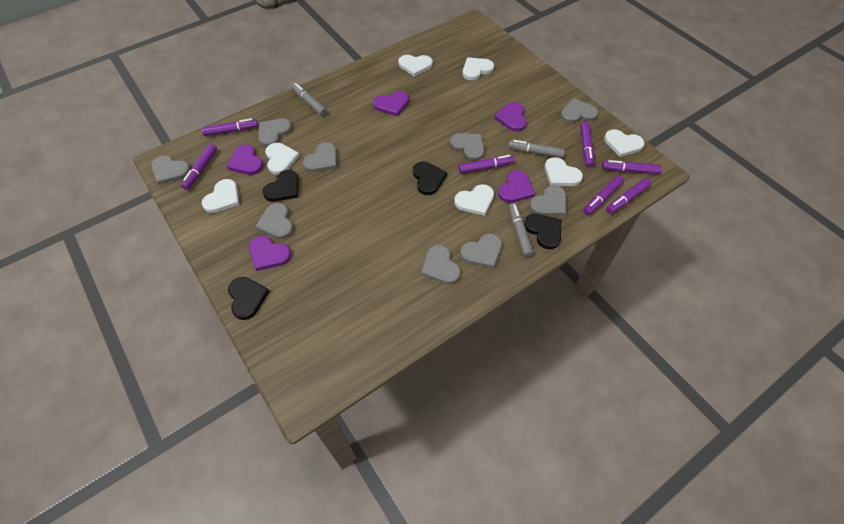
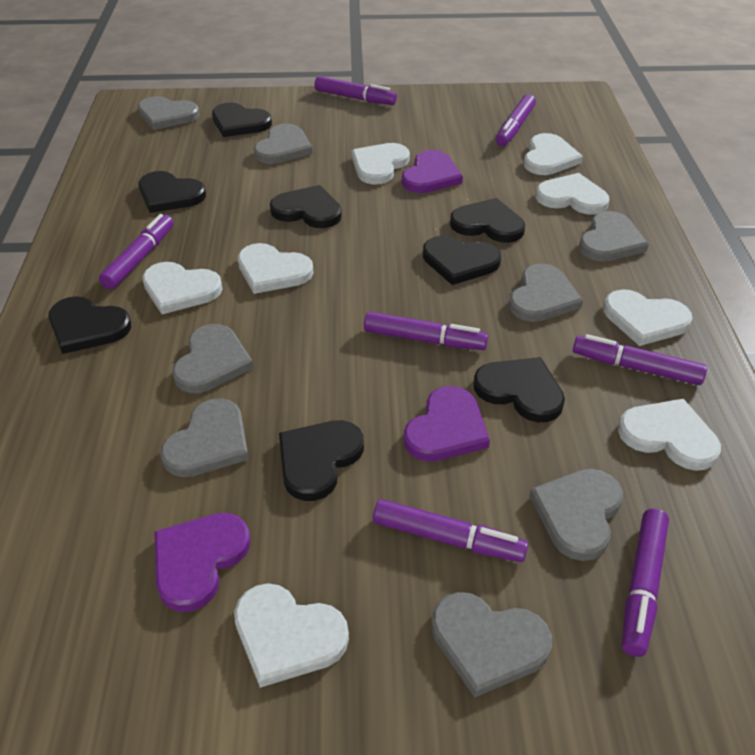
black heart: [228,277,270,320] [262,170,299,202] [413,161,447,195] [524,213,561,249] = 4 -> [48,296,131,354] [138,171,206,213] [212,102,272,137] [270,185,342,228] [279,420,364,501] [423,236,501,285] [450,198,525,243] [473,357,565,422] = 8
grey heart: [151,155,191,185] [255,203,294,239] [258,119,292,147] [303,142,337,172] [421,245,461,284] [450,133,484,161] [460,234,502,269] [530,185,566,216] [561,98,598,123] = 9 -> [138,96,200,130] [160,398,249,477] [172,324,253,393] [254,123,313,164] [431,592,552,698] [509,263,583,322] [529,469,623,561] [579,211,649,262] = 8
grey marker: [292,83,327,116] [508,140,565,158] [508,203,534,257] = 3 -> none = 0
purple heart: [227,145,263,175] [249,236,291,271] [373,91,409,116] [494,102,527,132] [498,170,535,203] = 5 -> [154,513,250,612] [402,150,463,193] [403,386,490,461] = 3
white heart: [202,179,240,213] [265,143,300,175] [398,55,433,77] [454,184,494,216] [463,57,494,80] [545,157,583,186] [604,129,645,157] = 7 -> [142,262,223,314] [234,583,349,688] [238,243,314,294] [351,143,410,184] [524,133,583,175] [536,173,610,215] [603,289,692,346] [618,399,721,471] = 8

